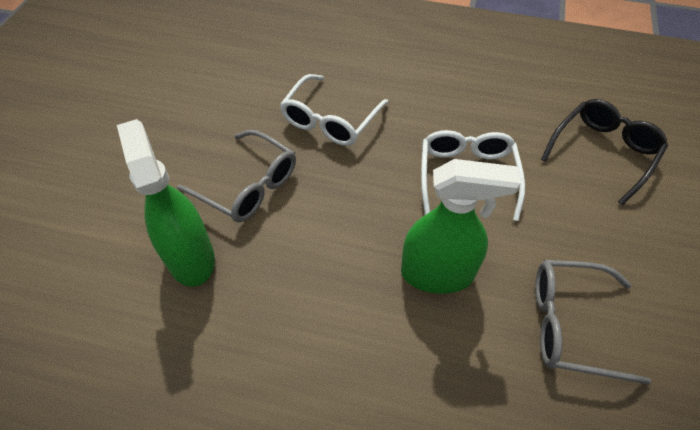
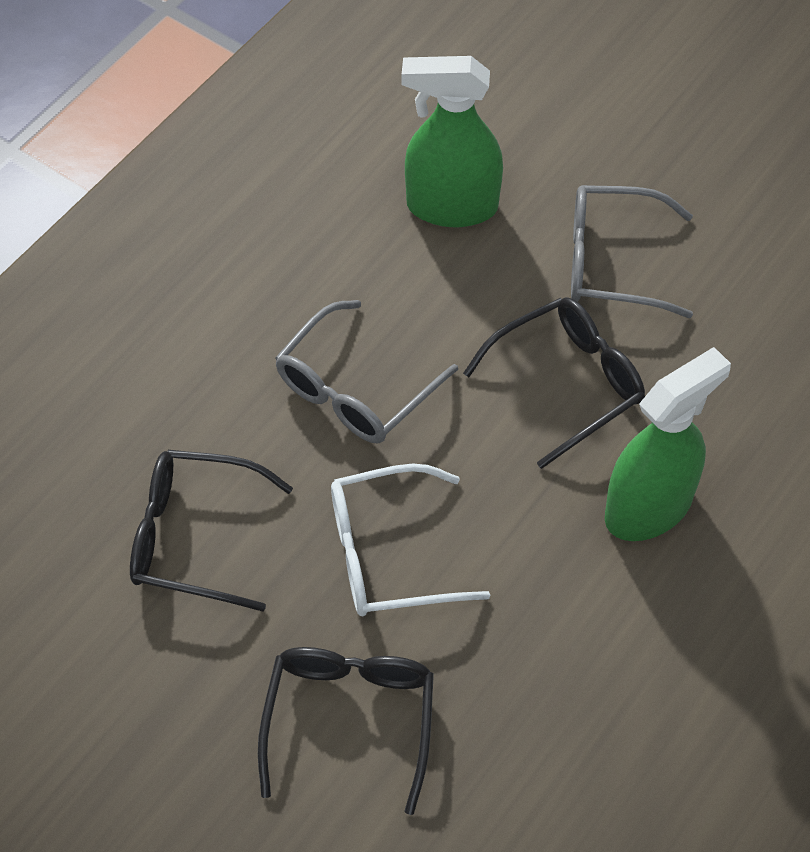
black glasses: [541,99,668,205] = 1 -> [130,450,293,611] [258,647,434,815] [463,297,645,469] = 3
white glasses: [280,74,388,146] [421,130,525,221] = 2 -> [331,464,491,616] = 1

